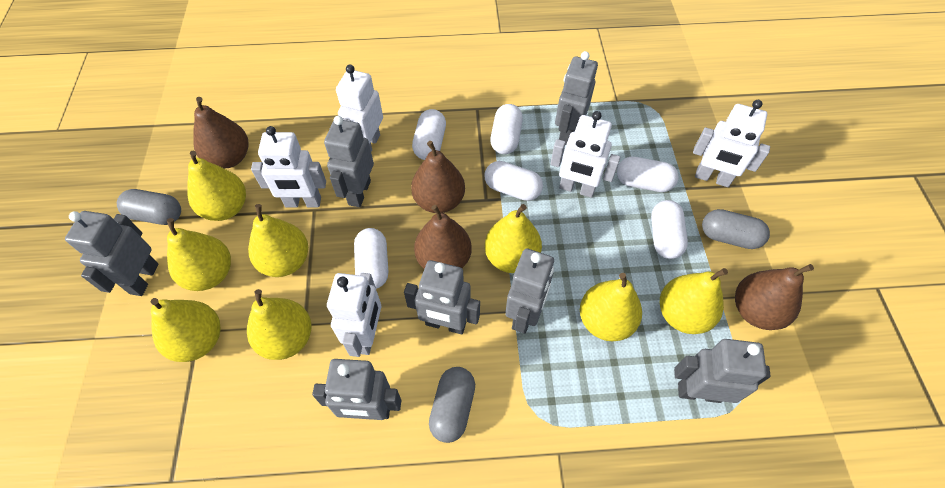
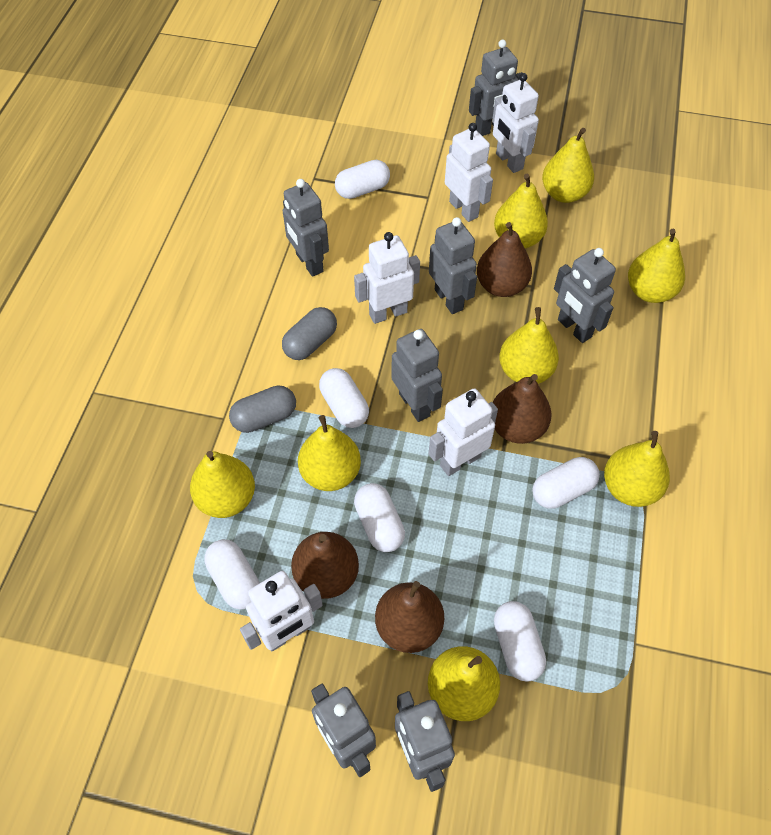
grey capsule: [117,189,181,225] [429,367,475,443] [702,209,770,249] = 3 -> [229,385,296,433] [282,307,337,360] = 2

